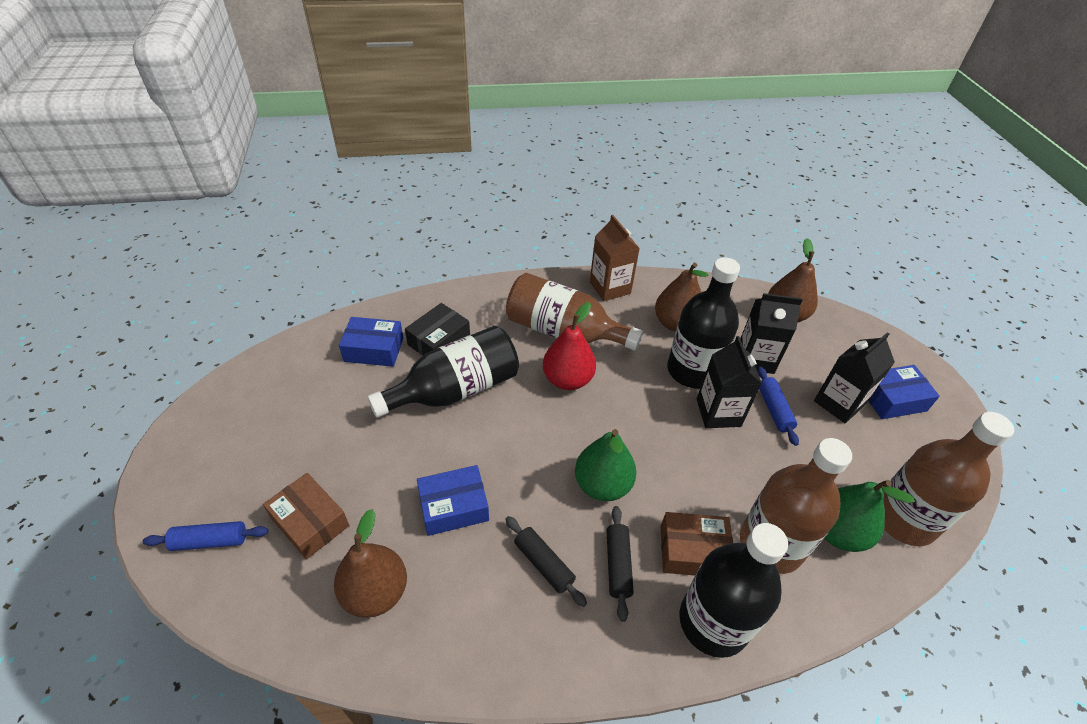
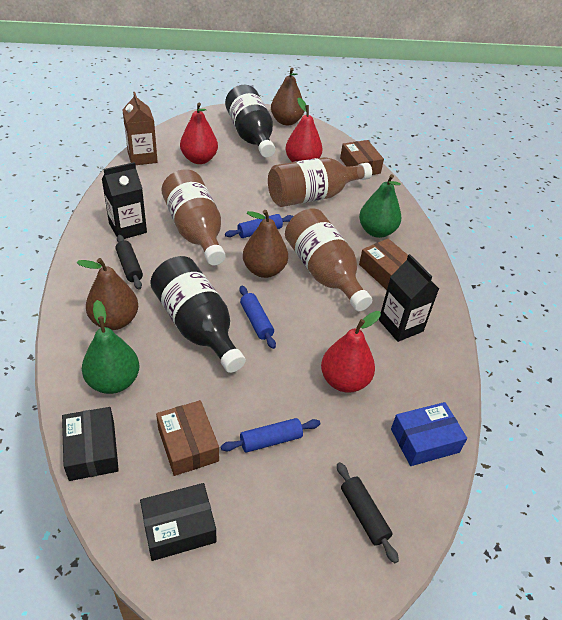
black bottle: [367,326,519,418] [667,257,740,389] [679,523,788,658] = 3 -> [150,256,246,373] [225,85,275,158] = 2
black box: [405,303,470,356] = 1 -> [62,407,119,481] [140,483,216,561] = 2
black carton: [697,336,762,428] [740,293,803,374] [814,332,895,423] = 3 -> [102,162,147,239] [379,254,439,342] = 2
blue box: [339,317,404,367] [417,465,489,536] [868,365,940,419] = 3 -> [391,402,467,466] = 1
blue rolling pin: [143,521,268,551] [757,367,799,446] = 2 -> [221,418,320,453] [225,214,294,238] [239,286,276,349] = 3
brown box: [263,473,349,560] [661,512,733,576] = 2 -> [156,400,219,476] [340,140,384,175] [359,238,408,290] = 3
red pear: [543,302,596,390] = 1 -> [180,102,218,164] [285,97,322,162] [321,311,381,393] = 3

